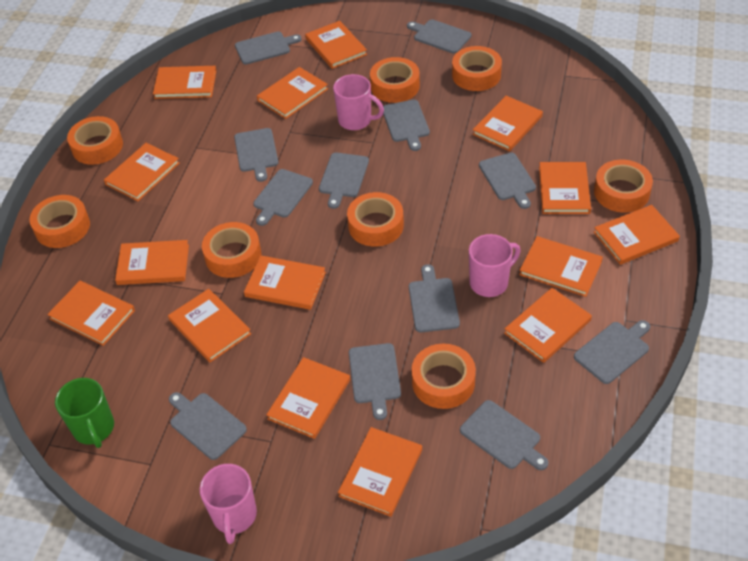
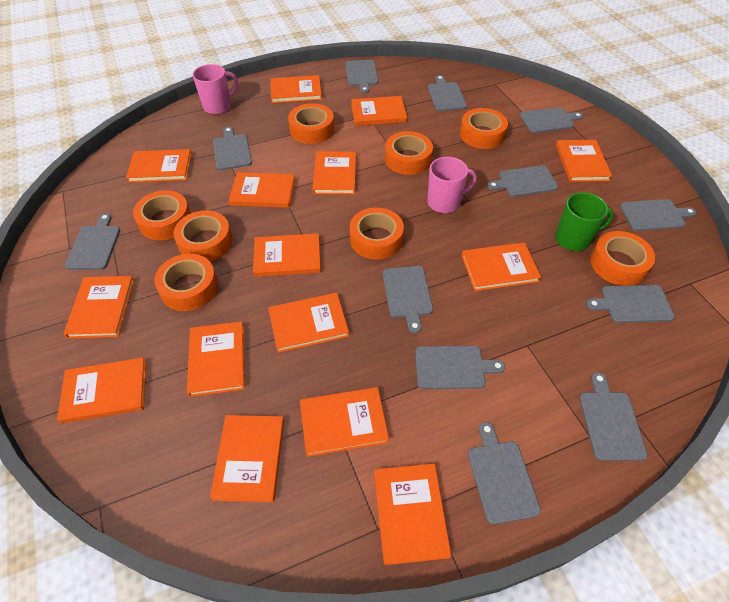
pink mug: [200,464,257,544] [333,74,384,130] [469,234,521,297] = 3 -> [193,64,238,114] [427,157,477,213] = 2

